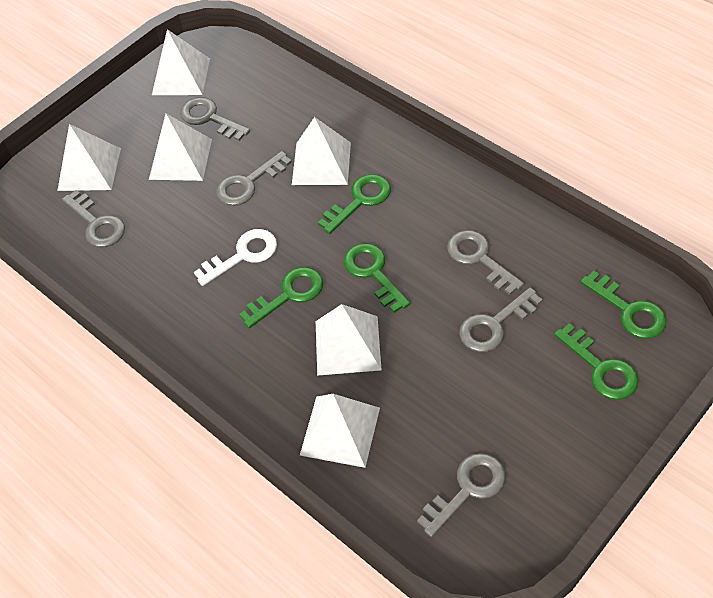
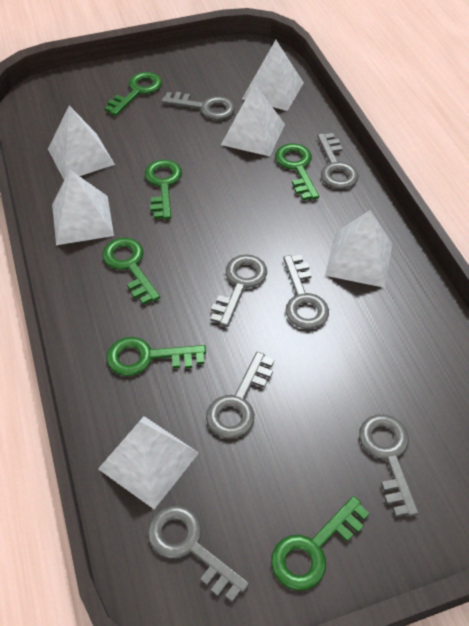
green key: [239,267,323,328] [318,174,391,234] [344,243,410,313] [554,323,639,400] [580,271,667,339] = 5 -> [102,237,160,305] [105,72,162,116] [106,337,206,376] [145,159,182,219] [271,496,369,591] [275,143,319,200] = 6
grey key: [62,190,125,247] [180,97,250,141] [216,151,292,206] [417,453,506,537] [447,230,524,295] [459,287,543,352] = 6 -> [148,506,249,602] [161,92,235,120] [206,352,274,439] [210,254,267,327] [283,255,329,329] [317,133,358,189] [359,414,419,517] = 7
white key: [194,229,277,286] = 1 -> none = 0

